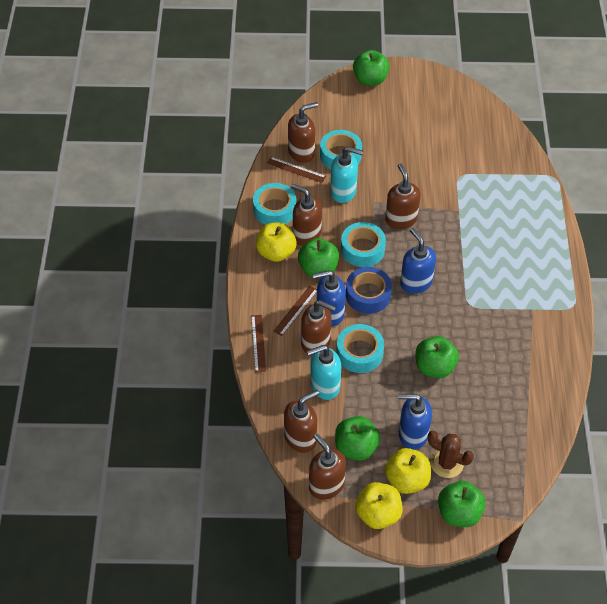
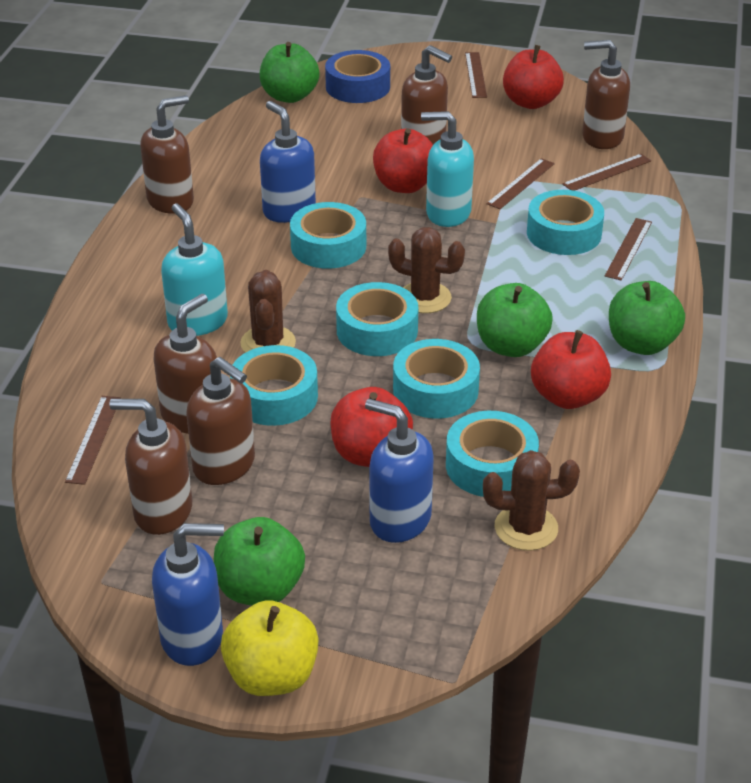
brown cactus: [428,431,474,478] = 1 -> [240,270,296,353] [388,227,465,313] [483,450,580,551] = 3
brown ruler: [251,315,266,372] [267,157,326,183] [273,286,317,336] = 3 -> [65,396,121,485] [465,52,487,98] [486,158,555,209] [562,154,651,191] [605,218,652,281] = 5
green apple: [298,238,339,277] [335,416,380,461] [353,50,390,86] [415,336,459,378] [438,481,486,527] = 5 -> [214,517,305,606] [260,42,320,103] [477,283,553,357] [609,281,685,355] = 4
red apple: none = 0 -> [330,387,413,467] [373,128,433,193] [503,45,564,109] [531,330,611,409] = 4
turquoise tape: [253,183,296,225] [320,130,362,169] [336,324,384,373] [341,222,386,267] = 4 -> [230,345,318,426] [290,202,366,269] [336,282,418,356] [393,339,480,419] [446,411,539,497] [527,190,604,255] = 6
yellow apple: [256,222,297,262] [355,482,402,529] [385,448,431,494] = 3 -> [221,600,319,696] = 1

